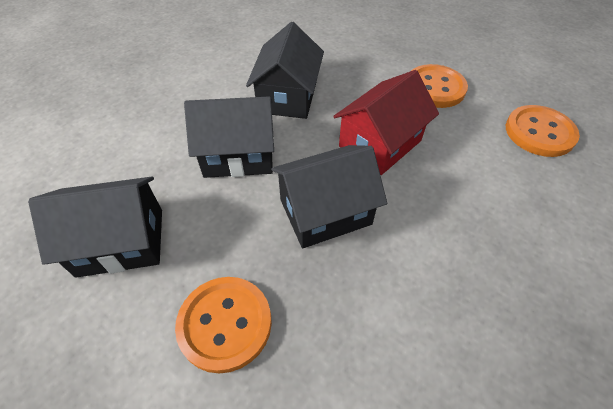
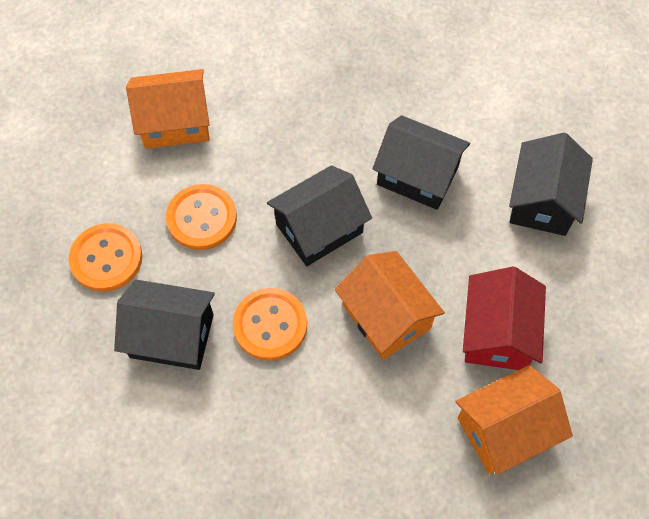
orange house: none = 0 -> [126,69,210,149] [334,251,445,360] [455,365,573,475] = 3

